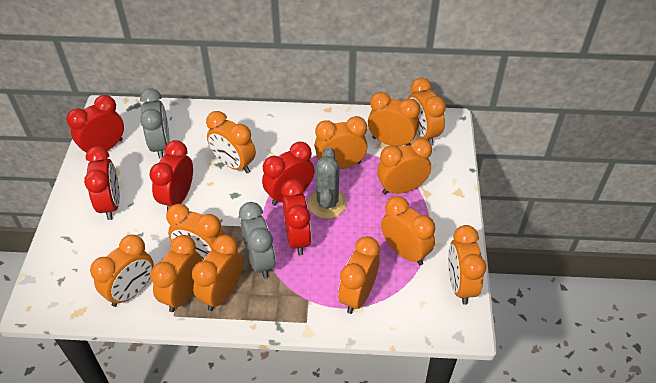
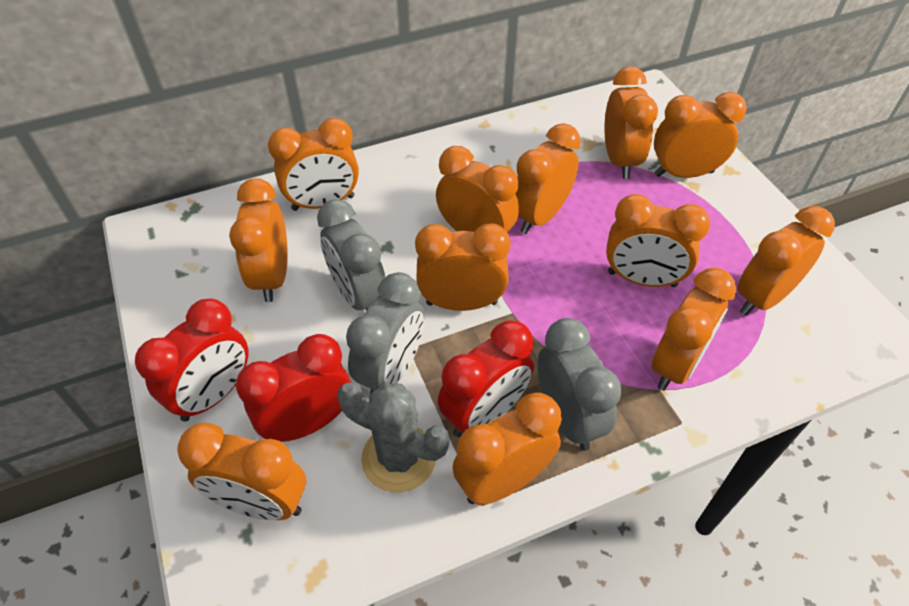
grey clock: [140,89,170,159] [239,202,276,278] = 2 -> [317,199,386,311] [346,272,424,394] [538,318,622,451] = 3
red clock: [66,95,124,153] [84,146,120,220] [149,140,193,211] [262,142,315,206] [281,179,312,255] = 5 -> [135,299,248,421] [236,334,351,442] [438,320,534,437] = 3

